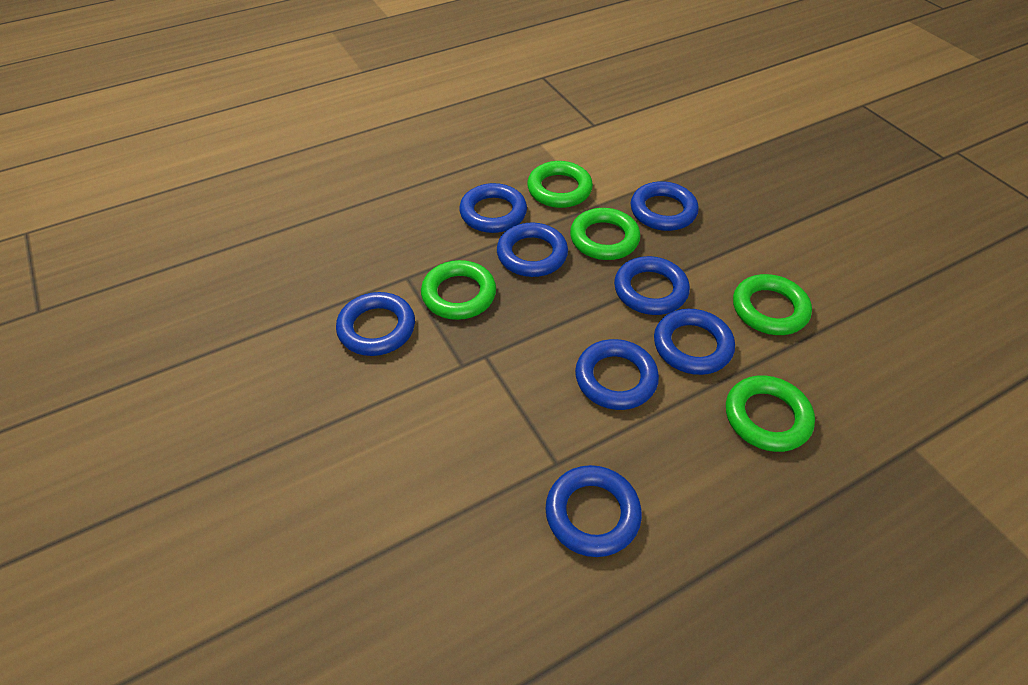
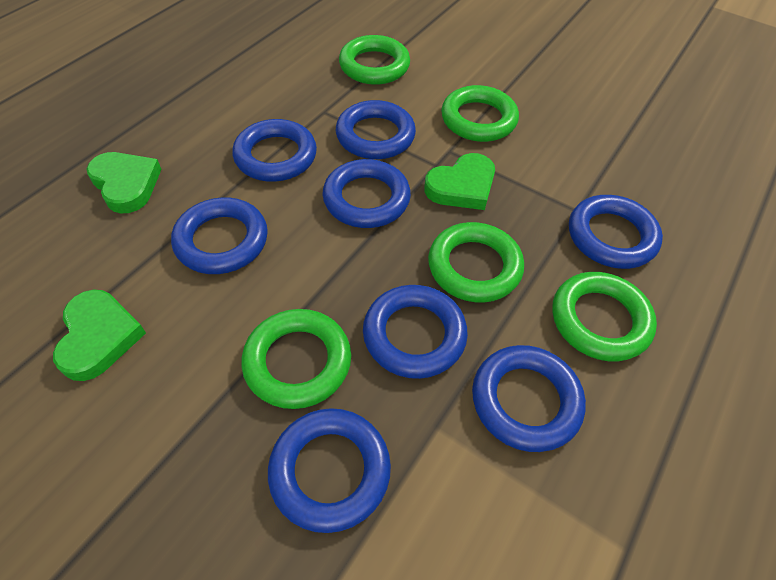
green heart: none = 0 -> [53,290,146,381] [86,152,162,213] [424,153,495,210] = 3

